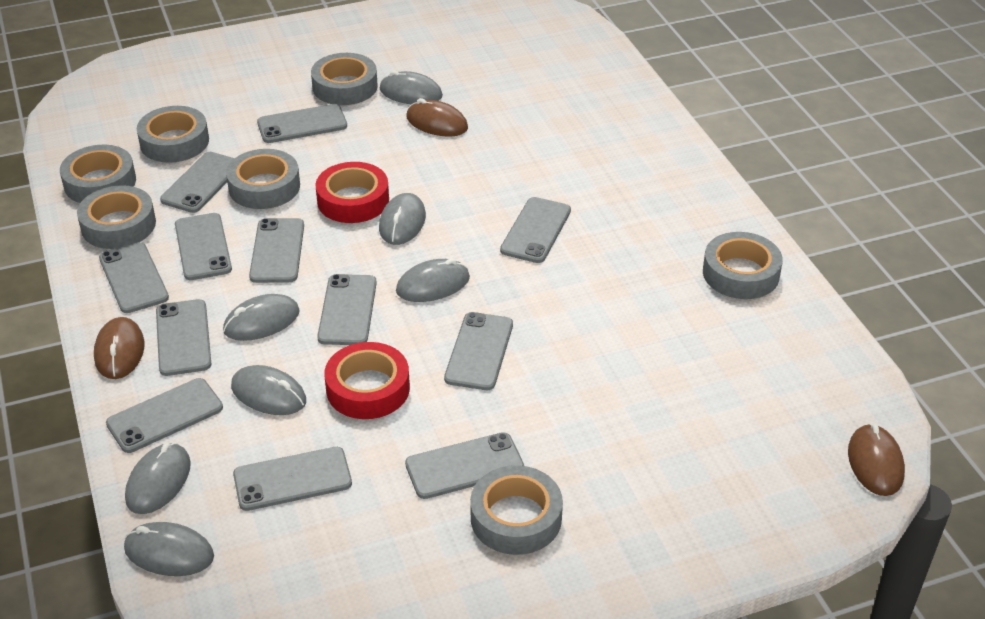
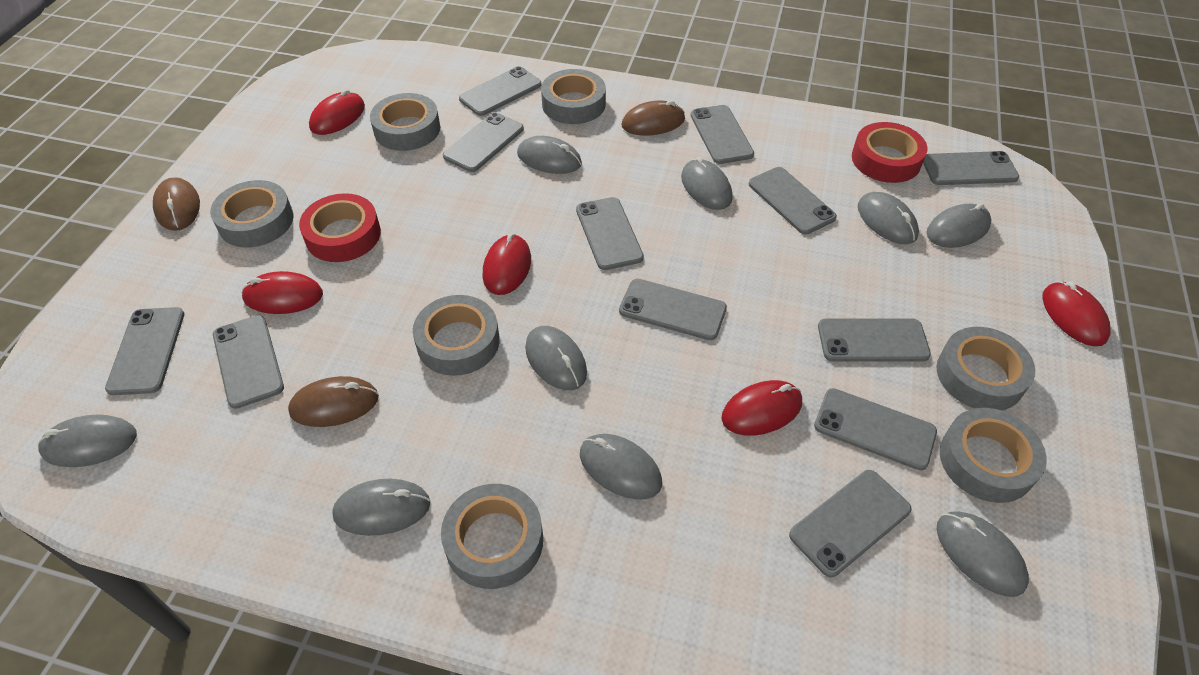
grey mouse: [124,522,214,576] [125,443,191,514] [223,294,300,341] [231,365,306,415] [379,193,426,245] [380,71,443,104] [396,258,470,302] = 7 -> [38,415,137,467] [332,479,431,536] [517,136,582,174] [525,326,587,390] [580,434,662,500] [681,157,733,210] [858,192,919,244] [926,203,991,248] [936,511,1029,597] = 9
red mouse: none = 0 -> [242,271,323,314] [309,89,365,135] [483,233,531,295] [721,380,802,436] [1042,281,1111,346] = 5

